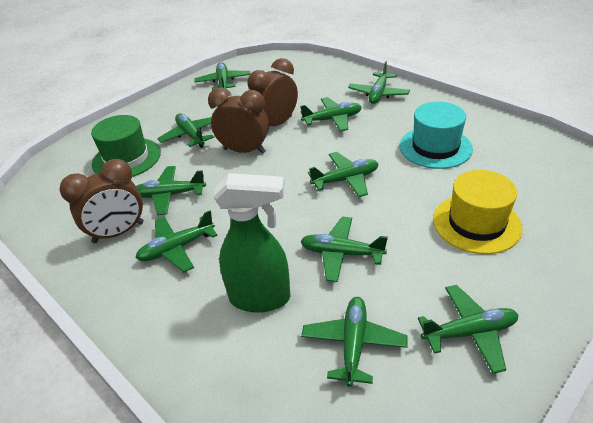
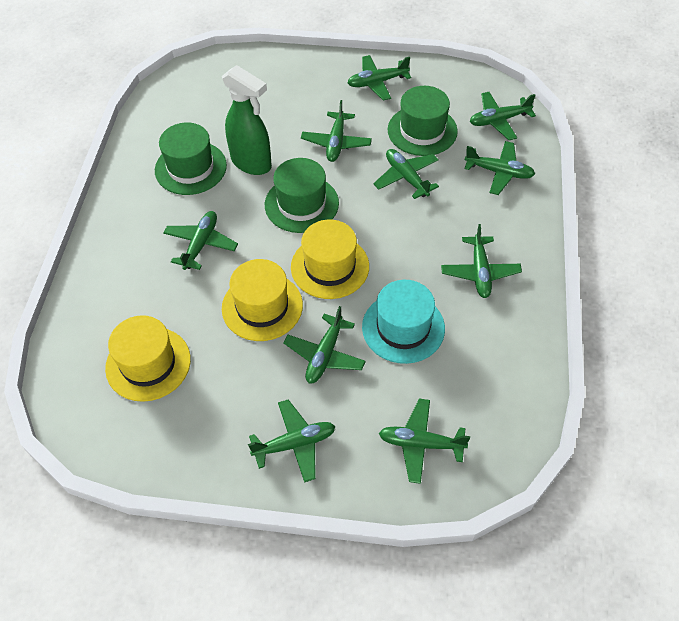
brown clock: [60,159,144,243] [208,87,269,154] [247,58,298,126] = 3 -> none = 0
green hat: [91,115,161,177] = 1 -> [155,122,227,195] [265,158,339,233] [388,86,458,156] = 3
yellow hat: [433,170,523,254] = 1 -> [105,315,191,402] [222,259,303,341] [291,220,369,299] = 3

